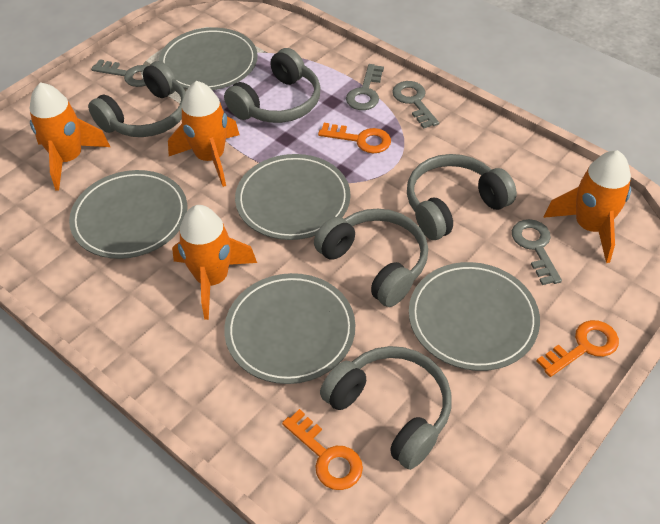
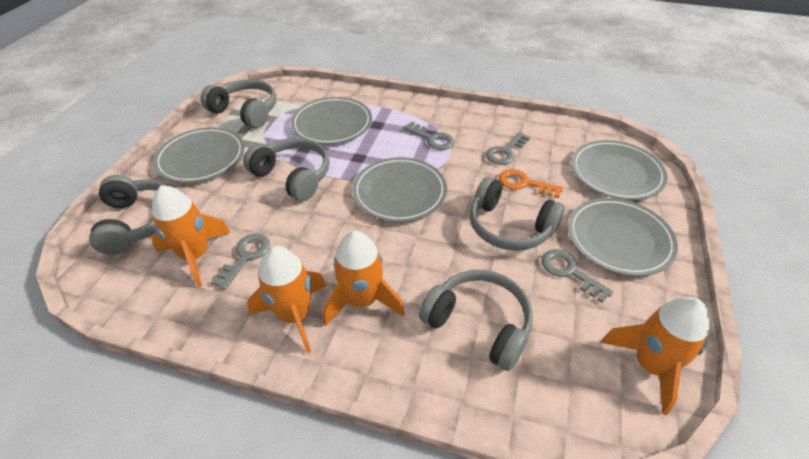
orange key: [282,409,363,490] [318,123,391,153] [537,320,619,377] = 3 -> [499,169,563,198] = 1

